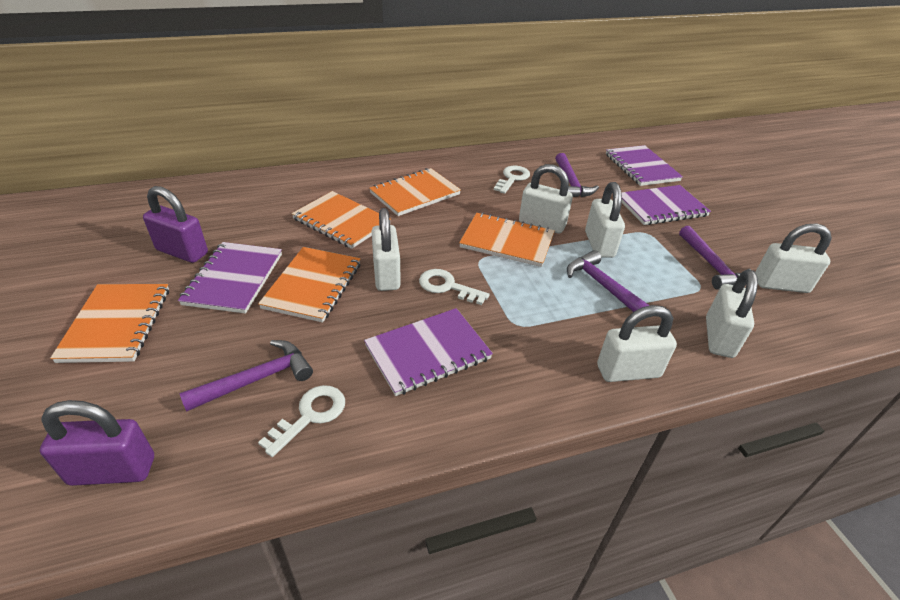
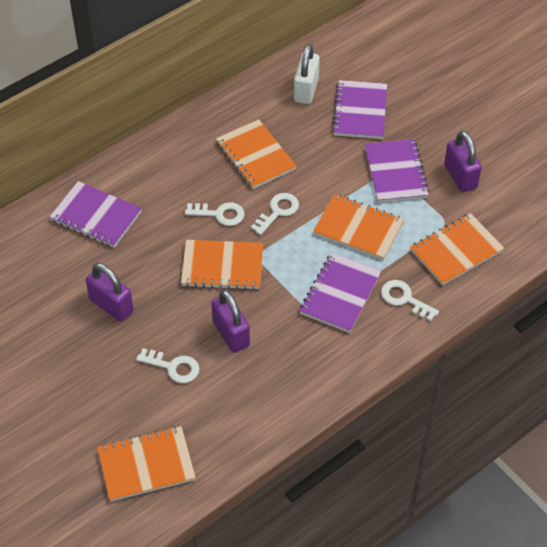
purple hammer: [179,340,313,411] [555,153,599,197] [567,250,650,312] [679,226,751,290] = 4 -> none = 0
purple padlock: [40,400,154,486] [143,186,208,263] = 2 -> [86,263,134,322] [211,289,250,353] [444,131,482,192] = 3
white key: [258,385,345,457] [419,269,489,305] [494,166,530,194] = 3 -> [136,348,200,383] [185,202,245,226] [251,193,299,235] [381,280,439,321] = 4
white padlock: [372,208,401,291] [519,164,573,233] [585,182,625,258] [597,305,677,382] [706,270,758,358] [755,223,832,293] = 6 -> [294,44,320,104] = 1

